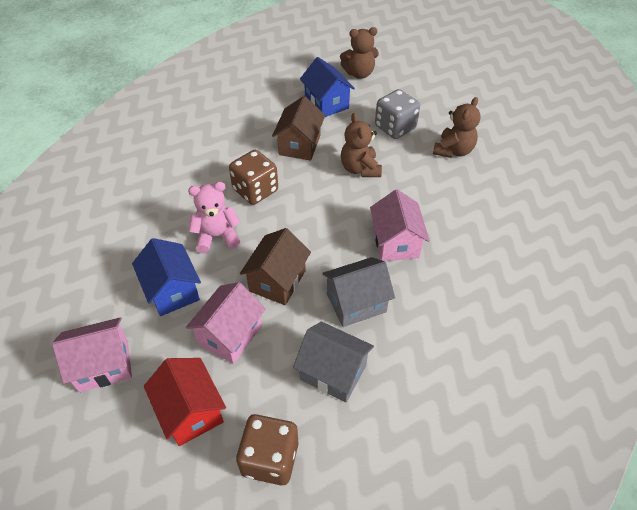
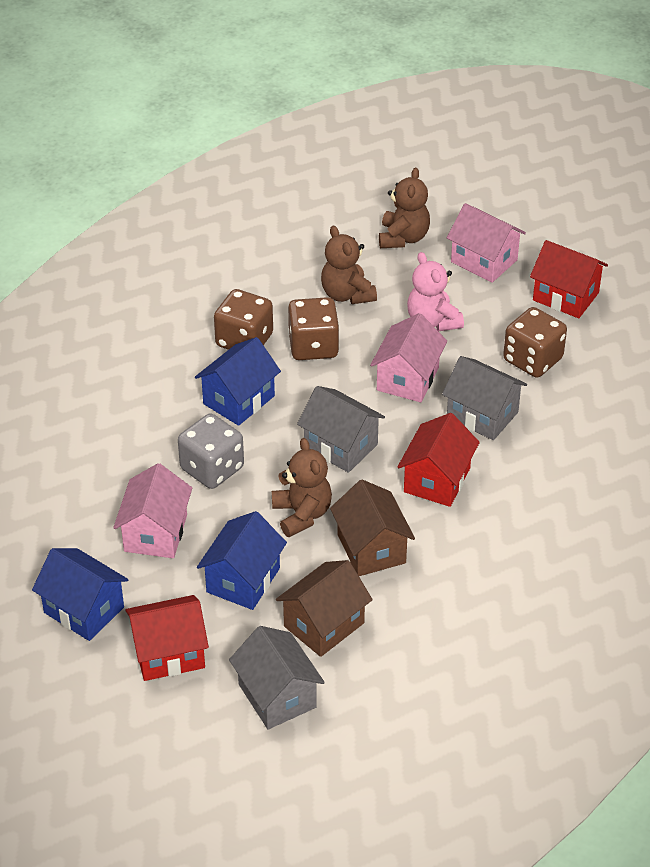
blue house: [132,238,201,316] [300,57,355,117] = 2 -> [32,548,128,641] [195,337,281,426] [197,511,287,610] = 3
brown dice: [229,150,278,205] [236,414,298,485] = 2 -> [214,289,273,350] [288,297,339,360] [503,307,567,378] = 3
grey house: [293,321,374,402] [322,257,395,327] = 2 -> [229,626,325,729] [297,386,385,473] [442,356,527,440] = 3
red house: [144,358,226,446] = 1 -> [125,595,209,681] [398,413,480,507] [530,240,608,318] = 3

